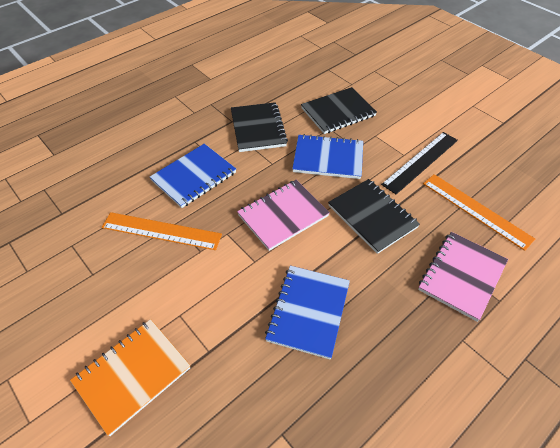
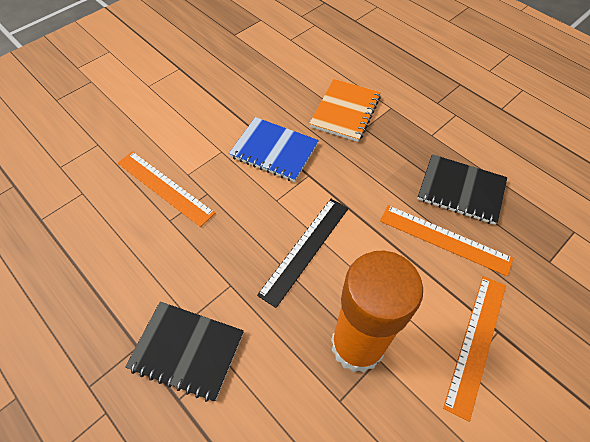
black notebook: [231,102,288,152] [301,87,377,134] [328,179,420,254] = 3 -> [125,302,244,402] [417,154,507,225] = 2
blue notebook: [150,144,236,208] [265,266,350,359] [292,134,363,179] = 3 -> [229,117,319,182] = 1
orange glue stick: none = 0 -> [331,251,423,373] = 1
orange ruler: [102,212,222,250] [423,174,535,251] = 2 -> [118,151,215,227] [380,205,513,276] [443,276,506,422] = 3
pink notebook: [237,180,330,251] [418,232,508,322] = 2 -> none = 0

